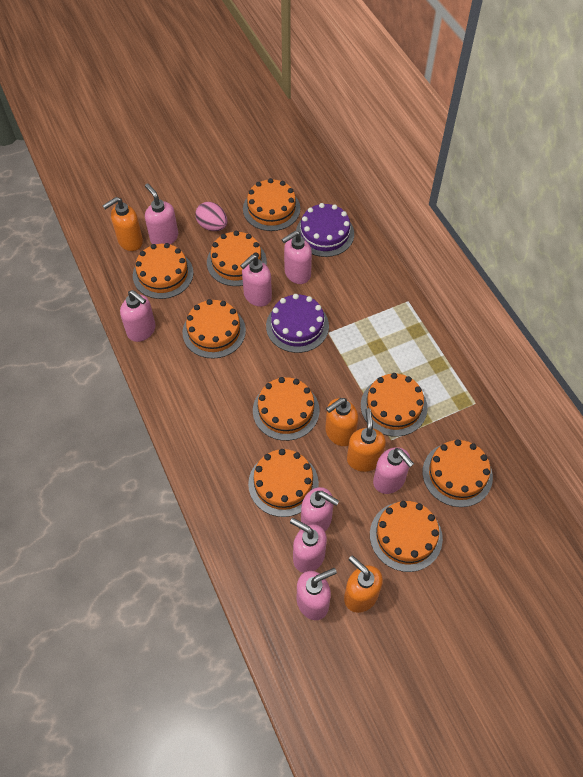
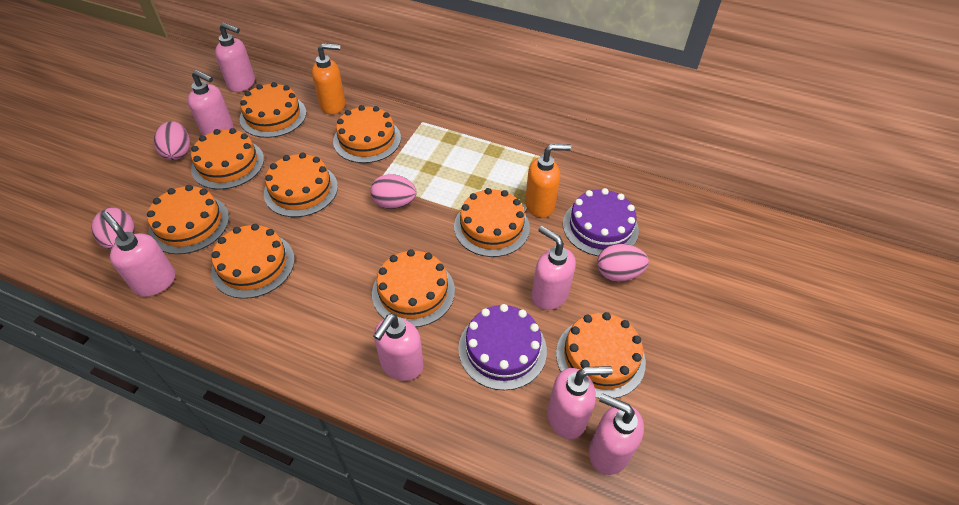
orange soap dispenser: [102,197,143,251] [325,398,358,446] [344,555,383,613] [347,408,386,472] = 4 -> [312,43,345,114] [525,144,571,218] = 2
pink egg: [195,202,227,231] = 1 -> [91,208,135,250] [154,121,190,160] [370,174,417,209] [597,244,649,282] = 4
pink soap dispenser: [120,290,156,342] [145,183,178,245] [240,254,272,307] [282,231,312,284] [290,518,327,573] [297,568,337,620] [301,487,339,531] [373,447,414,494] = 8 -> [101,212,175,297] [188,70,233,136] [215,22,255,92] [373,313,424,381] [532,226,576,310] [547,366,613,439] [589,393,644,475] = 7

